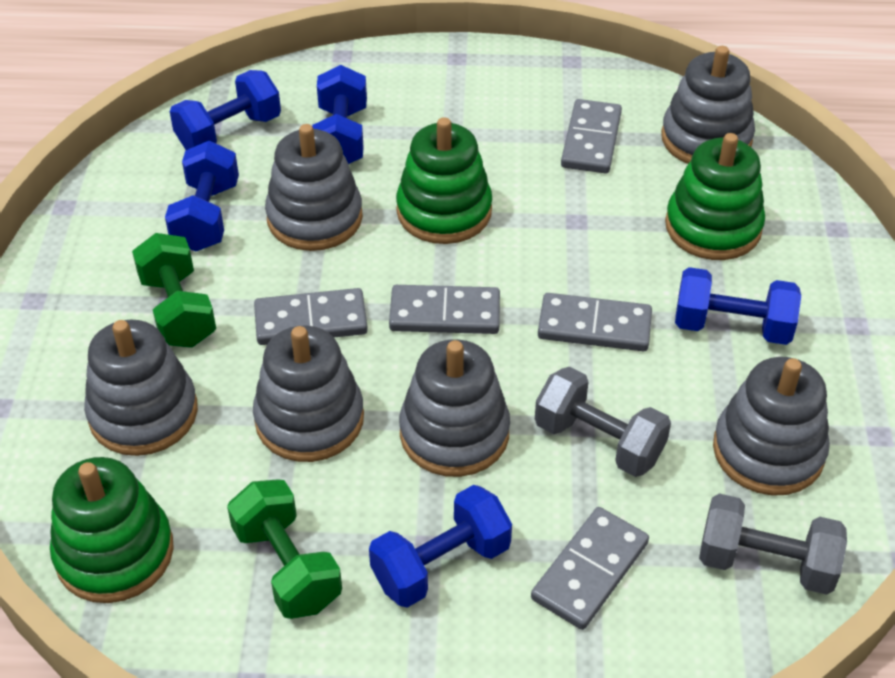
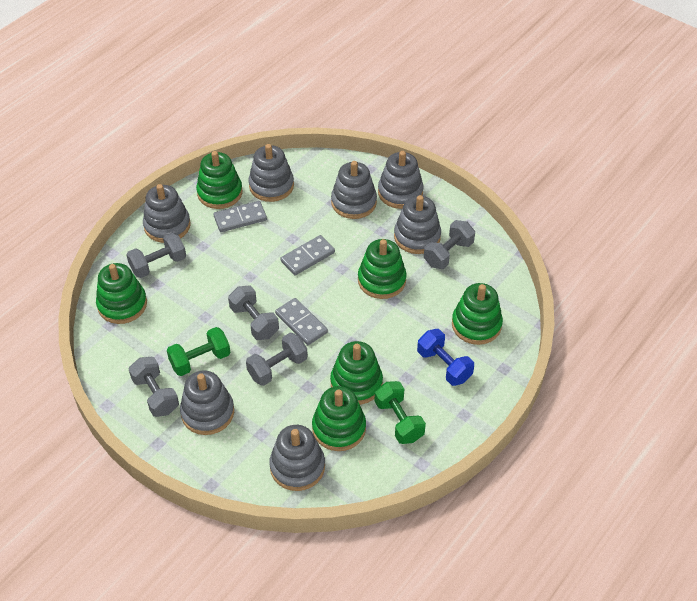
blue dumbbell: [165,141,239,252] [170,70,281,150] [312,65,367,164] [369,485,512,608] [675,267,801,345] = 5 -> [417,329,474,386] = 1
green stacking toy: [50,457,174,603] [396,117,492,244] [665,133,765,260] = 3 -> [96,263,147,324] [196,151,242,209] [312,386,366,451] [330,341,383,405] [358,239,407,299] [452,283,503,345] = 6
grey domino: [254,288,368,345] [389,285,500,334] [531,507,649,630] [538,293,652,351] [561,99,622,174] = 5 -> [213,201,267,232] [275,298,328,345] [280,235,335,275] = 3
grey dumbbell: [535,367,671,477] [699,493,847,595] = 2 -> [126,233,186,278] [129,357,179,417] [228,286,279,340] [246,333,308,386] [424,220,475,269] = 5
grey stacking toy: [84,320,198,456] [253,326,364,462] [265,124,363,251] [399,339,510,477] [661,46,755,164] [713,357,830,496] = 6 -> [143,184,191,243] [180,370,234,435] [249,144,294,202] [269,425,325,491] [331,161,377,219] [378,151,424,209] [394,195,441,254] = 7

